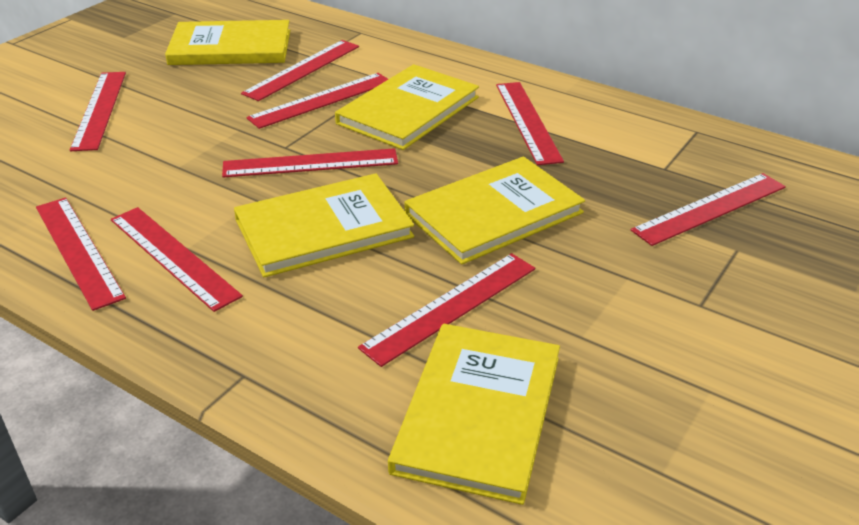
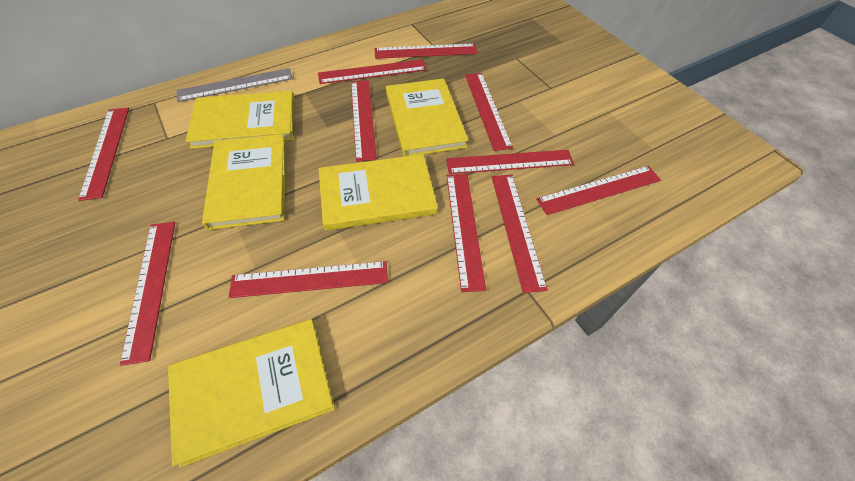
grey ruler: none = 0 -> [176,68,293,102] = 1
red ruler: [36,197,126,311] [70,72,126,151] [111,207,243,312] [222,148,398,178] [241,40,359,101] [246,73,388,129] [358,253,535,367] [496,82,564,165] [631,173,786,246] = 9 -> [78,108,129,201] [120,222,175,366] [229,261,388,298] [318,59,427,84] [351,80,377,162] [374,44,478,59] [446,150,574,174] [447,174,486,292] [465,73,513,151] [492,175,548,293] [536,166,661,215] = 11

